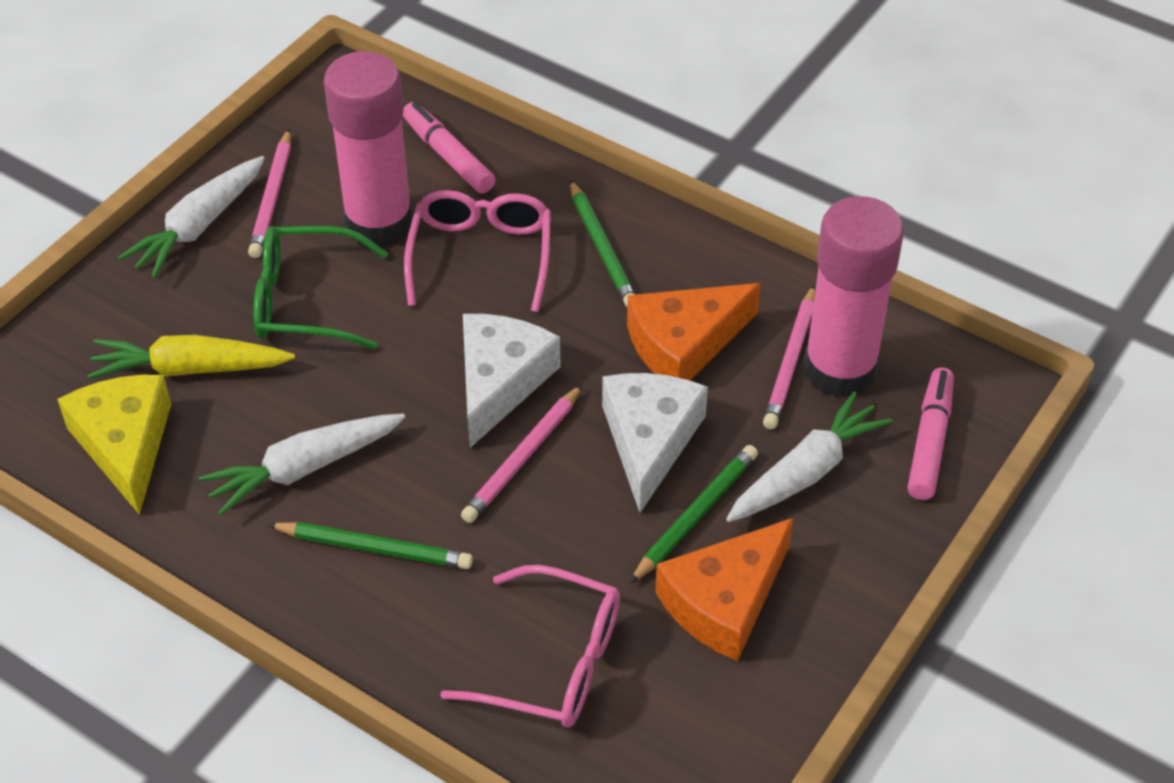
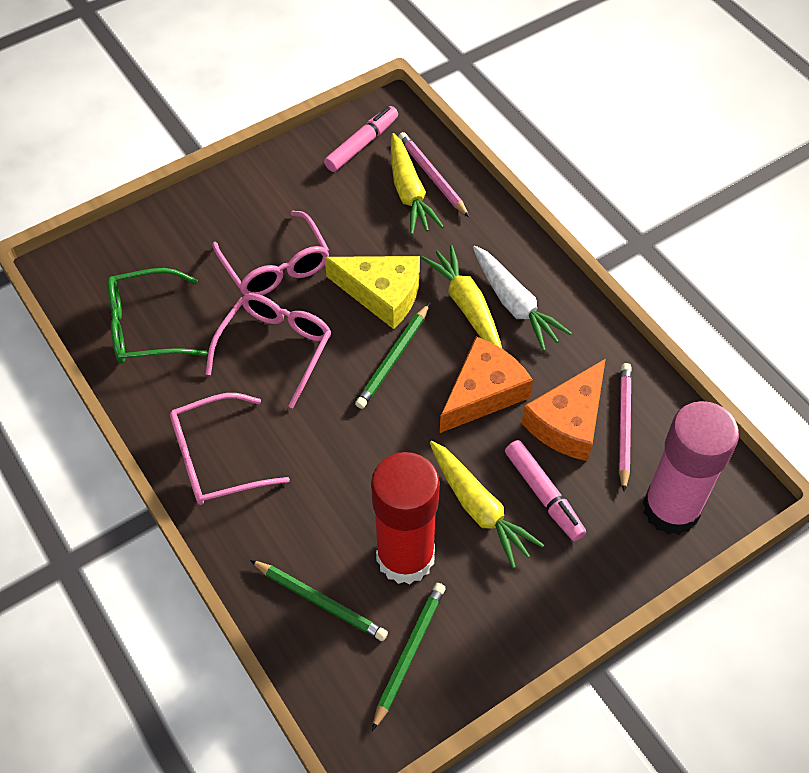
pink glasses: [404,190,551,312] [440,565,620,727] = 2 -> [170,393,290,505] [206,293,331,408] [212,211,330,295] = 3
pink glue stick: [324,51,413,247] [804,196,904,398] = 2 -> [643,401,739,535] = 1
pink pencil: [248,129,291,258] [461,385,582,523] [763,285,815,429] = 3 -> [398,132,469,217] [619,363,632,492] = 2
red glue stick: none = 0 -> [371,452,440,584] = 1
white carrot: [118,156,265,278] [199,414,405,516] [726,391,893,522] = 3 -> [473,246,572,351] = 1
white cheese: [463,314,560,448] [602,373,708,513] = 2 -> none = 0
yellow carrot: [87,335,295,379] = 1 -> [391,133,444,235] [421,245,502,348] [430,441,544,568] = 3

